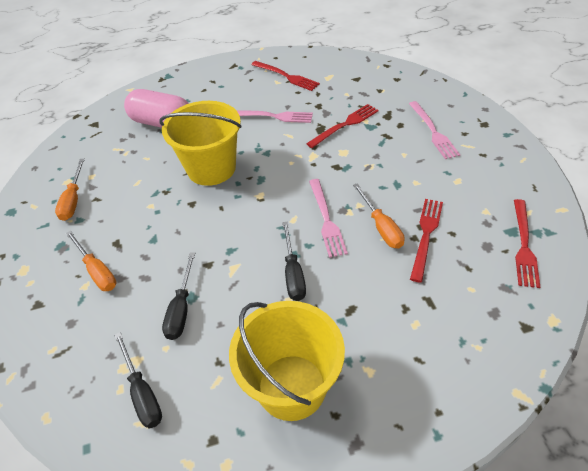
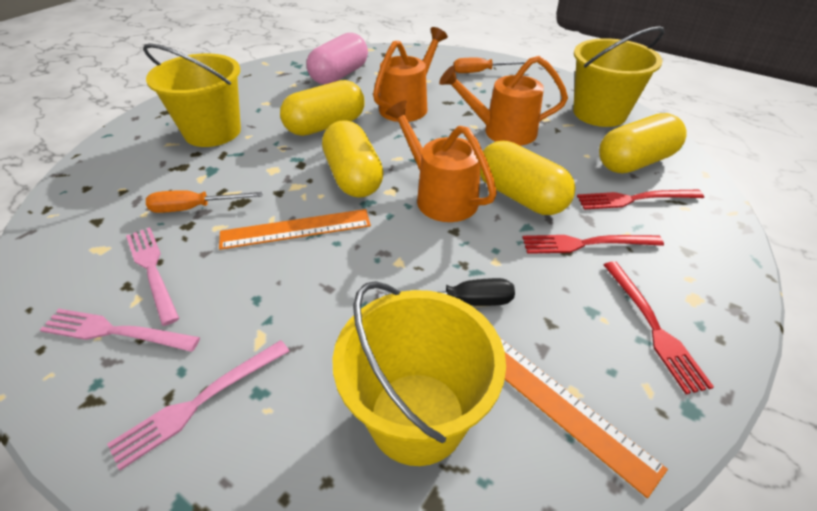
black screwdriver: [114,332,162,428] [162,252,195,340] [282,222,306,301] = 3 -> [378,278,515,306] = 1
orange ruler: none = 0 -> [219,209,371,250] [500,338,668,498] = 2
orange screwdriver: [55,159,85,221] [66,231,116,291] [353,183,405,248] = 3 -> [146,190,263,213] [453,58,526,73] = 2
orange watering can: none = 0 -> [373,27,448,122] [385,100,497,222] [439,56,568,146] = 3
red fork: [251,61,320,91] [306,104,379,148] [410,199,443,283] [514,199,540,288] = 4 -> [522,235,664,254] [577,190,704,209] [604,261,714,394] = 3
yellow bucket: [159,101,242,186] [229,301,345,421] = 2 -> [143,44,241,147] [332,281,506,466] [573,26,665,127] = 3
yellow capsule: none = 0 -> [280,80,365,136] [322,121,384,198] [480,141,576,215] [599,113,686,173] = 4

